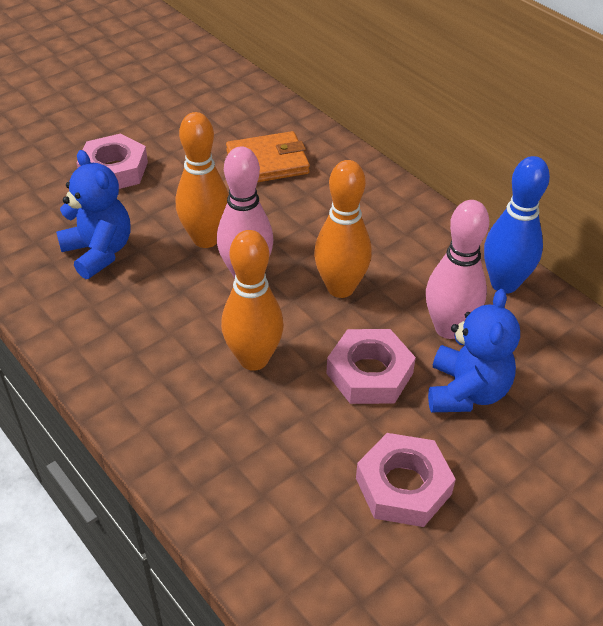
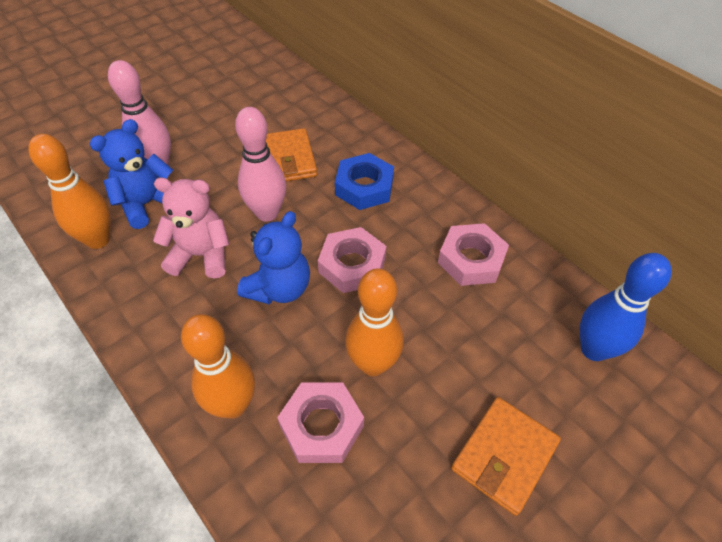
blue nut: none = 0 -> [335,153,394,210] = 1
orange wallet: [226,131,310,182] = 1 -> [266,128,317,181] [451,397,561,516] = 2
pink teddy bear: none = 0 -> [153,177,230,278] = 1

